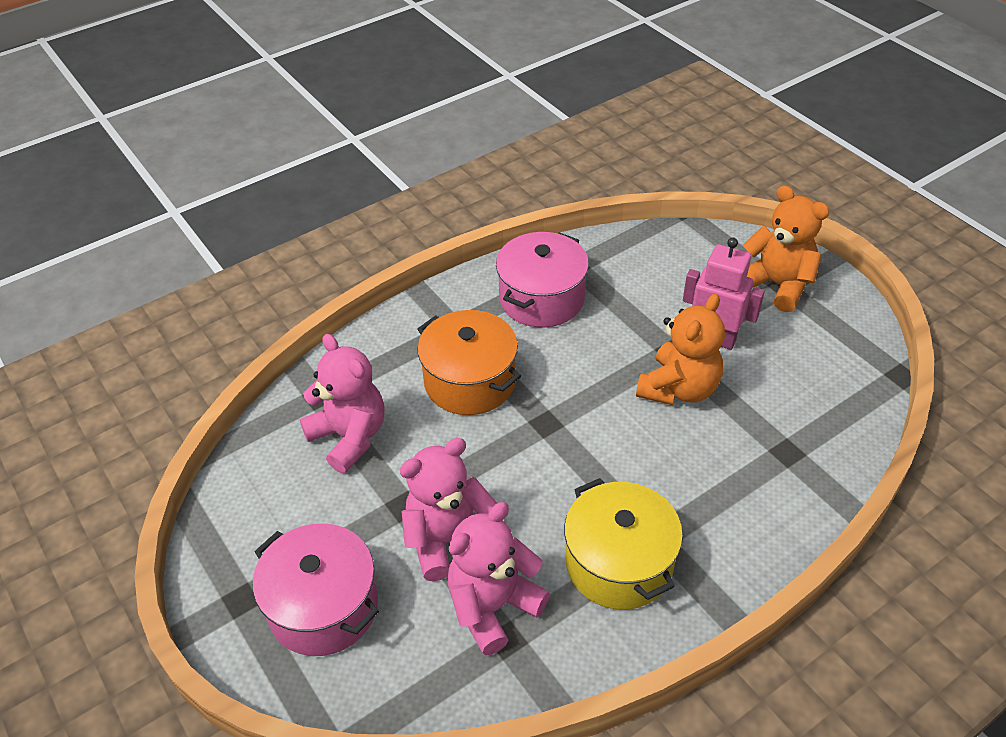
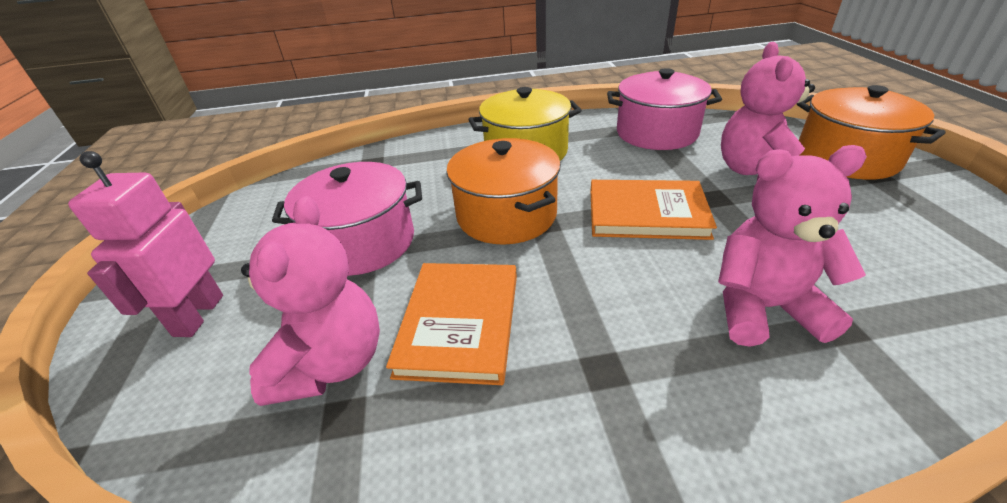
orange book: none = 0 -> [386,263,517,385] [591,180,717,240] = 2
orange pot: [417,310,521,415] = 1 -> [446,138,561,245] [797,85,946,180] = 2
orange teddy bear: [636,294,725,405] [743,185,830,312] = 2 -> none = 0

